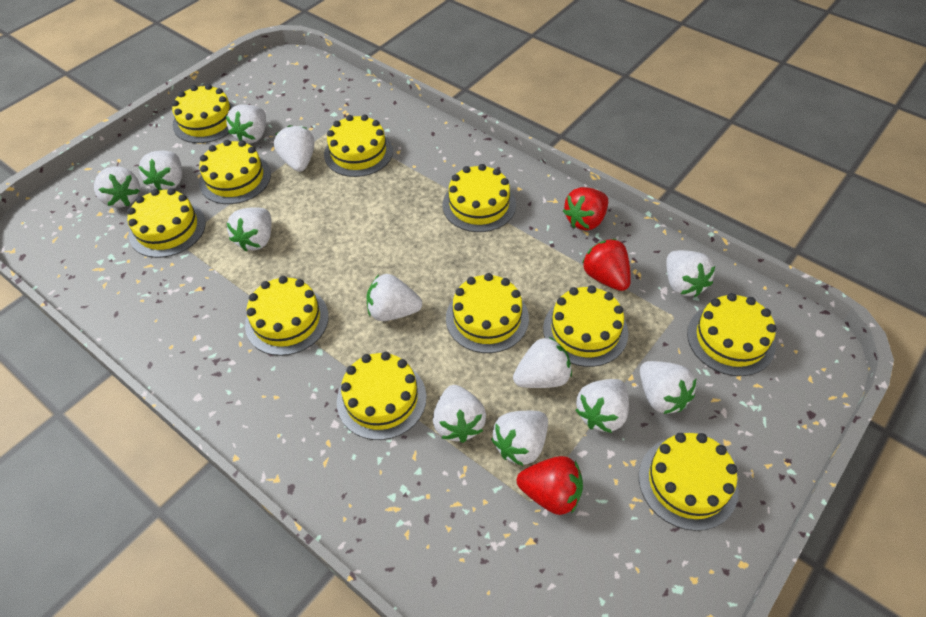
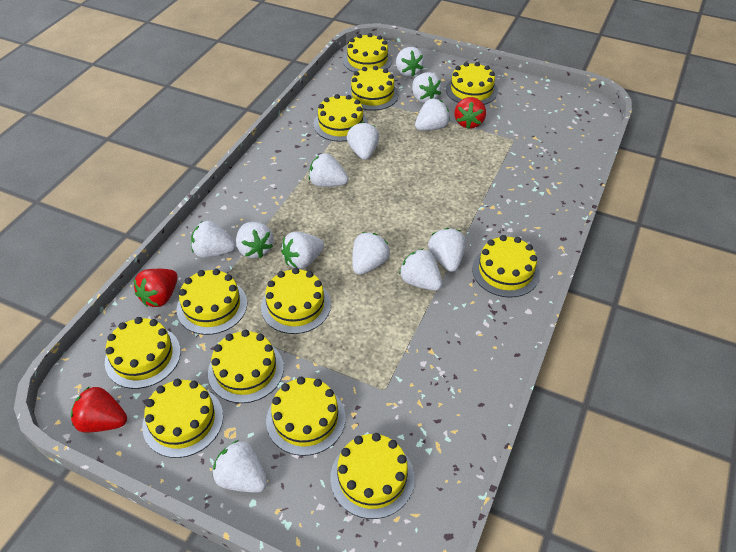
yellow cake: [127,188,206,258] [172,84,234,143] [199,140,271,204] [245,276,329,356] [324,114,393,177] [337,352,427,440] [443,164,516,232] [446,273,529,353] [543,285,628,367] [639,433,739,531] [687,293,777,376] = 11 -> [105,317,181,389] [142,379,223,458] [177,269,247,335] [208,330,284,403] [261,268,331,334] [266,377,346,456] [314,94,368,142] [330,433,415,519] [343,33,392,72] [347,66,399,111] [446,62,498,105] [472,235,540,298] = 12

